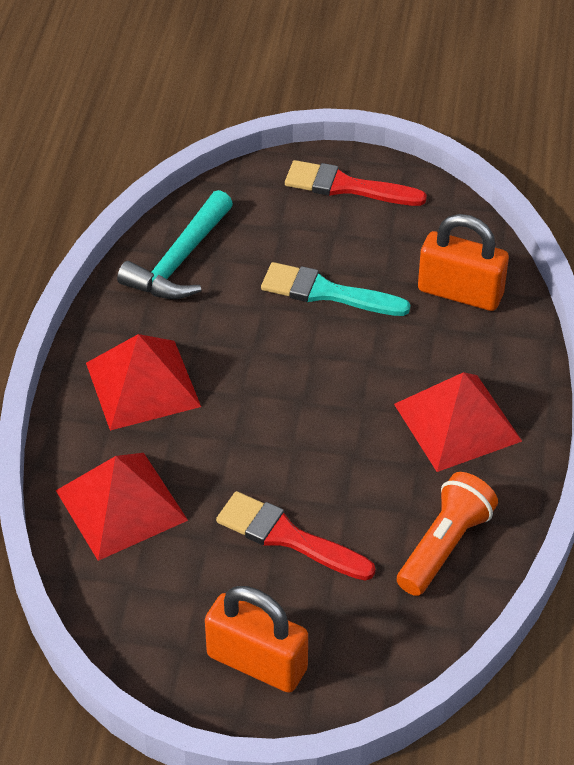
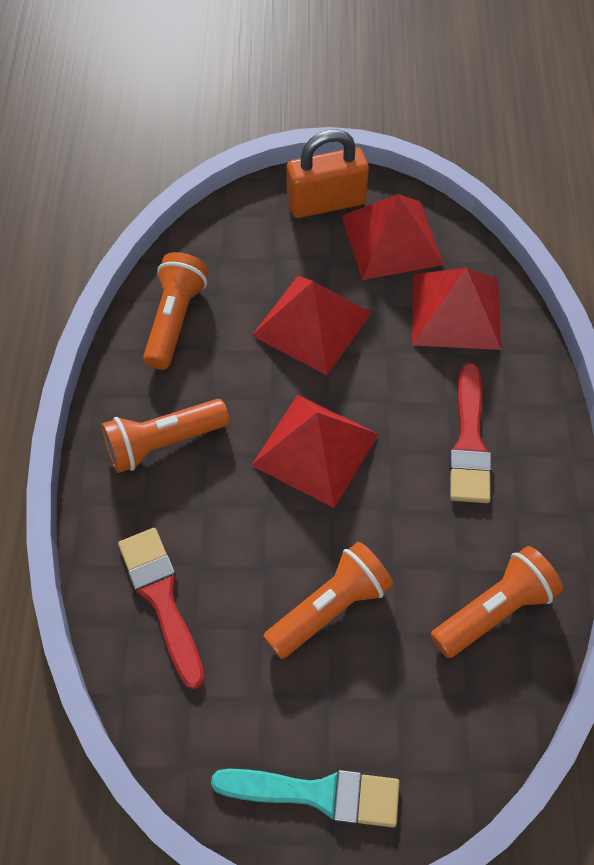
orange flashlight: [397,472,498,596] = 1 -> [101,399,229,473] [143,252,208,370] [263,542,393,659] [431,546,563,658] = 4
orange padlock: [205,586,308,693] [418,214,509,311] = 2 -> [287,129,369,218] = 1
red pyramid: [56,453,188,561] [86,334,201,431] [394,372,522,472] = 3 -> [251,395,379,508] [252,276,372,375] [342,194,444,280] [412,268,501,350] = 4
turquoise hammer: [117,190,233,299] = 1 -> none = 0

